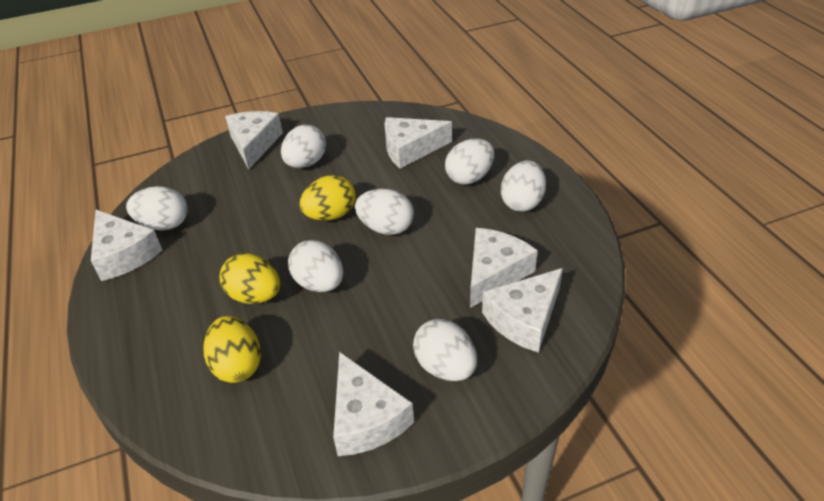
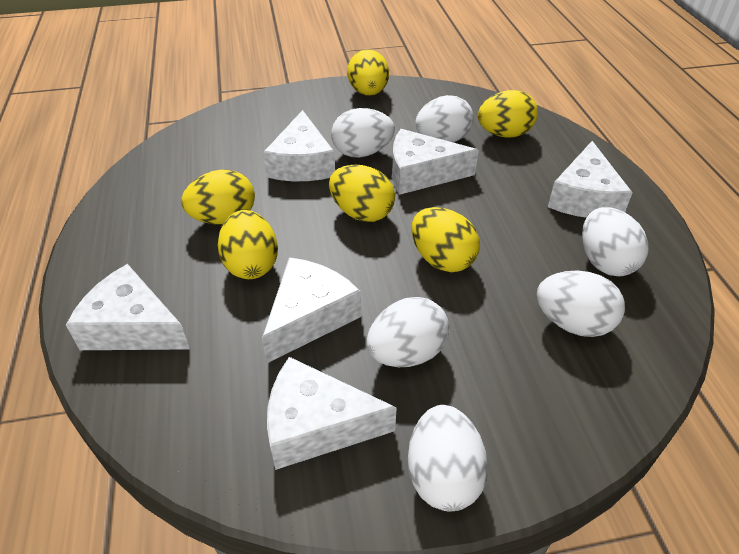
white egg: [126,186,188,230] [281,124,326,168] [288,240,343,292] [355,189,414,235] [413,319,477,381] [445,139,494,185] [501,160,546,212] = 7 -> [331,108,395,158] [367,297,449,367] [408,405,488,511] [415,95,474,142] [536,270,625,337] [582,207,649,276] = 6
yellow egg: [204,316,261,383] [220,253,280,304] [300,175,356,221] = 3 -> [181,169,255,224] [218,210,278,279] [329,165,395,222] [347,49,389,96] [412,207,480,272] [478,90,538,138] = 6

